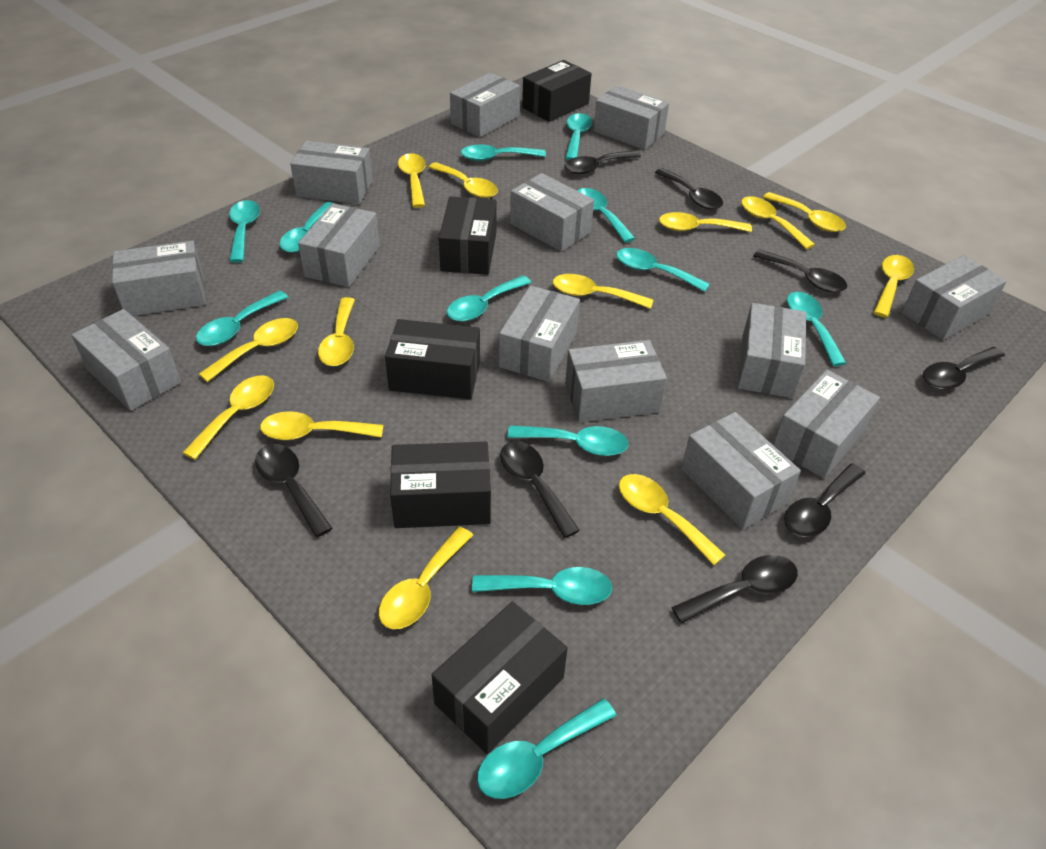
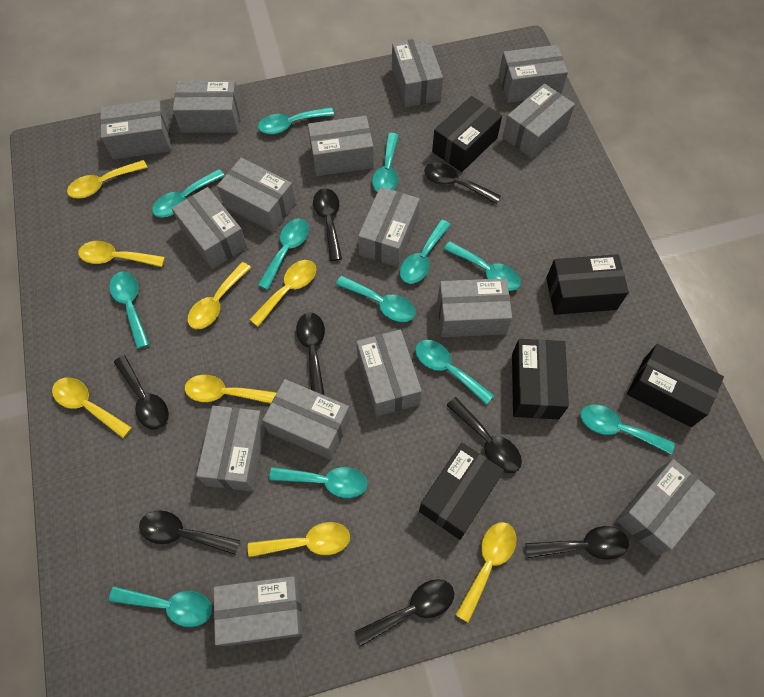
grey box: [72,309,181,411] [112,240,206,316] [290,141,373,204] [298,203,380,287] [450,73,520,137] [499,285,580,382] [510,173,594,252] [565,340,667,423] [594,85,669,150] [681,412,801,530] [738,303,806,398] [773,370,880,479] [902,255,1007,340] = 13 -> [100,99,171,160] [172,187,247,269] [173,80,241,133] [196,405,266,491] [214,576,303,646] [217,158,296,232] [262,379,351,460] [308,116,374,176] [356,329,422,417] [358,187,420,267] [392,37,443,107] [438,278,512,337] [499,45,568,103] [502,83,575,159] [616,459,715,556] = 15
yellow spoon: [182,375,274,460] [199,318,298,382] [260,411,383,440] [318,297,355,366] [379,527,473,629] [398,153,426,208] [428,162,498,198] [553,274,653,309] [619,474,725,565] [659,212,752,232] [741,196,815,249] [763,192,846,232] [873,255,914,318] = 13 -> [52,377,132,438] [67,160,148,199] [78,241,165,267] [185,375,277,404] [188,262,251,329] [248,522,350,558] [249,260,316,327] [455,522,517,623] = 8

